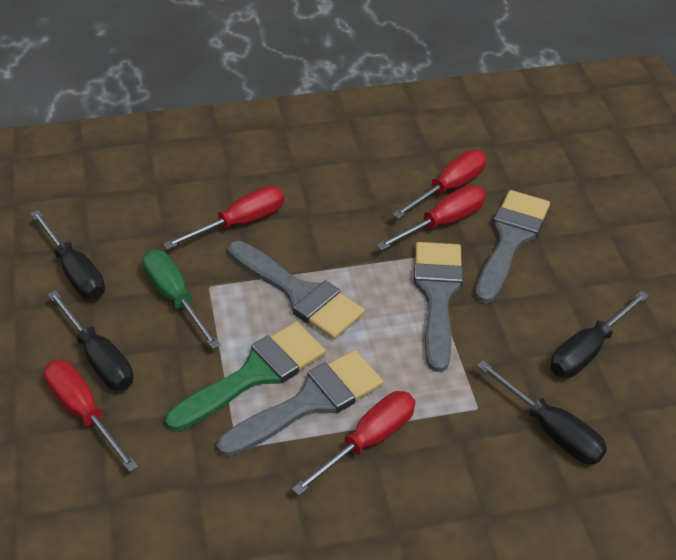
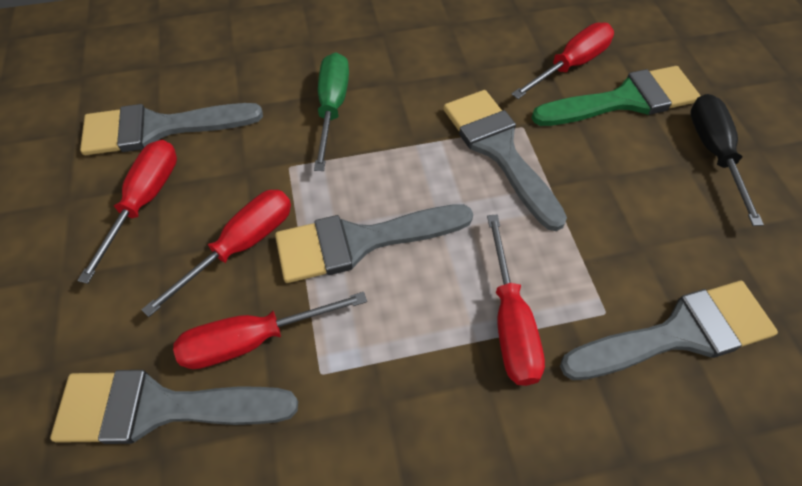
black screwdriver: [31,210,105,299] [48,290,133,390] [477,360,607,464] [550,291,649,378] = 4 -> [690,94,764,226] = 1
grey brush: [217,350,384,457] [228,241,365,340] [414,242,463,372] [475,190,550,304] = 4 -> [50,370,298,444] [80,103,263,155] [275,204,473,283] [443,90,567,231] [560,281,778,380] = 5

